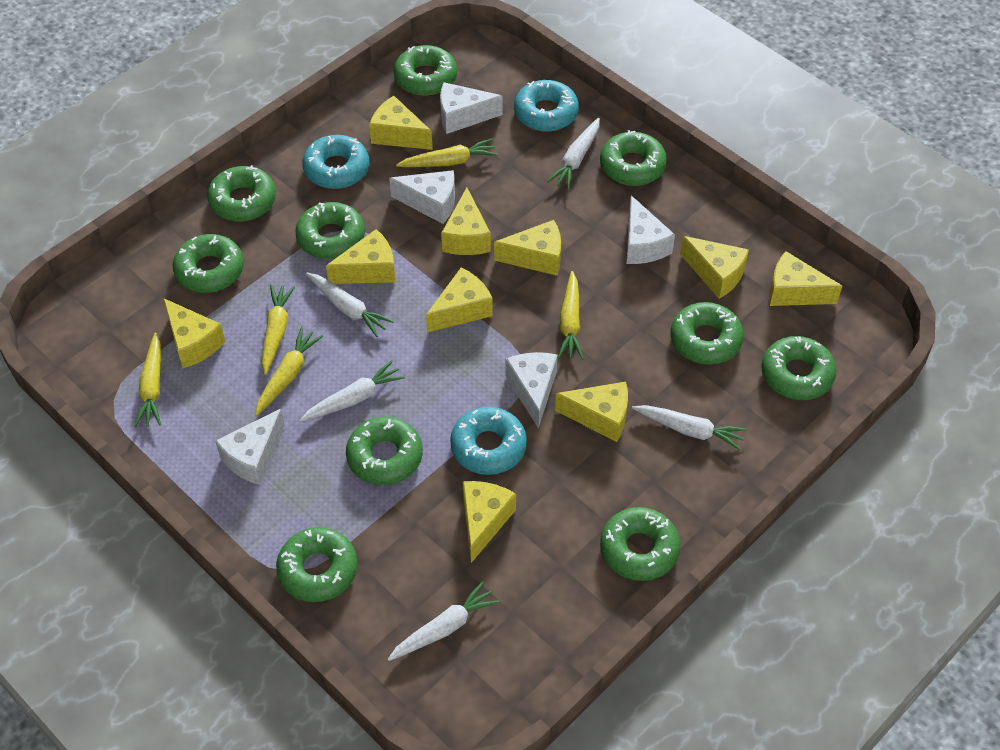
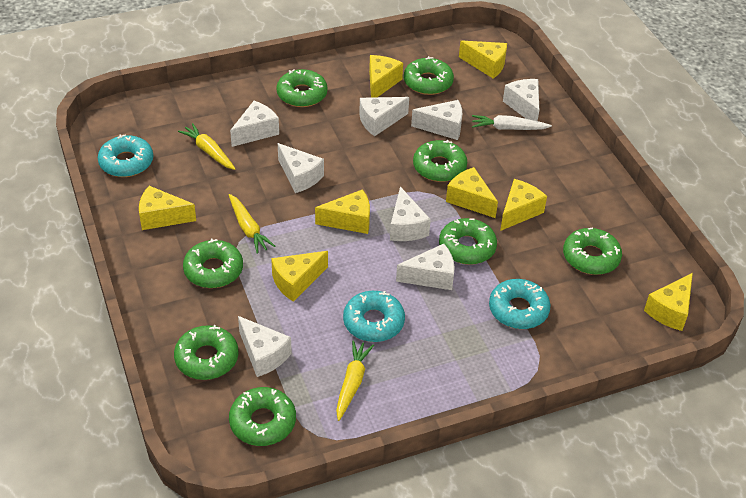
green donut: [173,234,244,293] [207,165,276,222] [276,527,357,602] [295,202,365,259] [346,416,423,485] [394,45,457,96] [600,130,667,186] [600,507,680,581] [670,302,744,365] [761,336,836,400] = 10 -> [174,325,239,380] [183,238,243,288] [229,387,296,446] [276,69,328,107] [404,56,454,95] [413,140,467,182] [439,218,497,265] [563,227,622,275] = 8
white carrot: [299,360,405,422] [306,273,394,337] [387,581,499,661] [547,118,600,189] [632,405,747,450] = 5 -> [472,115,552,130] = 1
white cheese: [215,409,285,485] [389,170,455,224] [440,82,502,134] [505,352,558,429] [627,196,675,264] = 5 -> [230,101,279,147] [238,316,292,377] [278,143,324,193] [359,97,409,136] [390,187,431,241] [396,244,455,290] [411,100,462,140] [503,79,539,121] = 8
yellow carrot: [134,333,161,427] [255,327,323,416] [261,285,295,375] [396,138,498,167] [558,271,584,360] = 5 -> [178,123,235,170] [229,194,275,254] [336,340,374,421] = 3
yellow cheese: [163,298,225,368] [326,229,396,284] [369,96,433,150] [426,267,493,332] [441,187,491,255] [463,481,516,563] [494,220,561,276] [555,382,628,442] [680,236,749,299] [769,251,842,306] = 10 -> [139,186,196,230] [271,251,328,302] [315,189,370,234] [369,55,403,98] [446,167,498,218] [459,41,507,79] [500,179,547,231] [644,273,693,331] = 8

